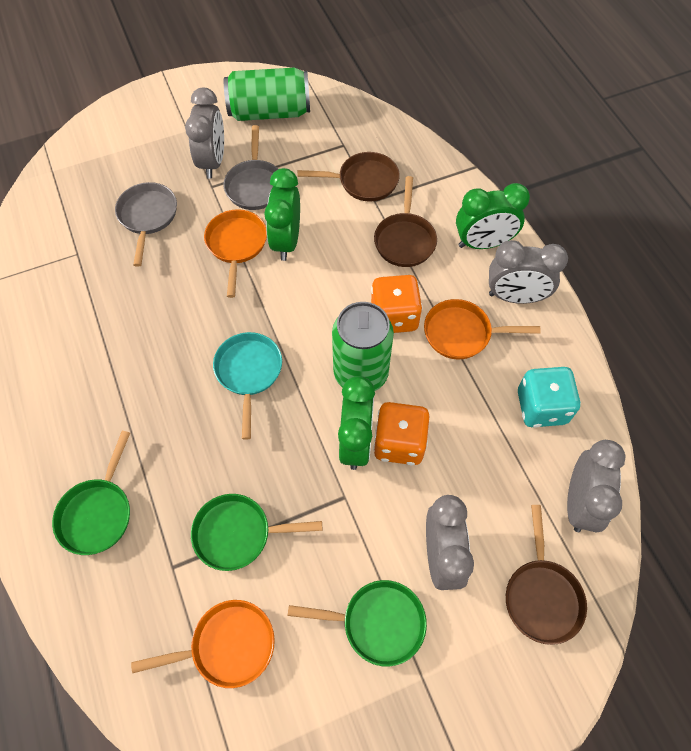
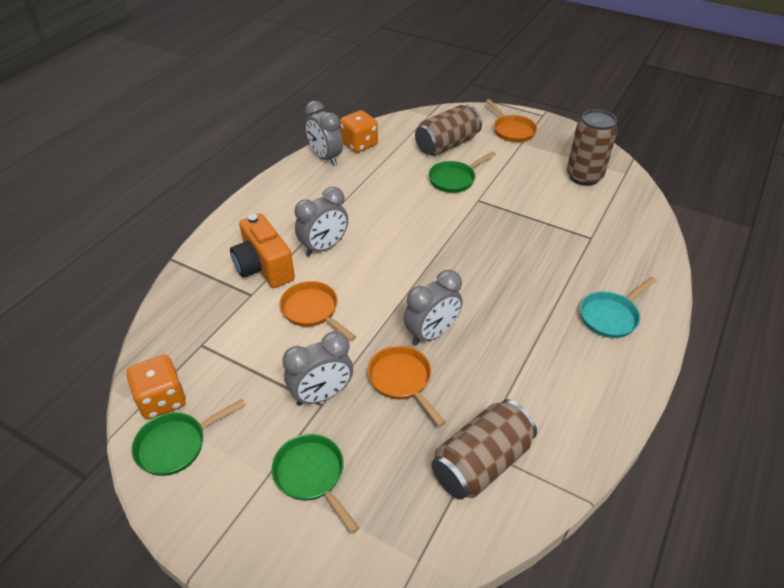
brown can: none = 0 -> [415,105,482,156] [431,399,537,500] [567,109,617,186] = 3
brown pan: [298,152,400,202] [374,176,437,267] [506,505,587,645] = 3 -> none = 0
green can: [224,67,310,121] [332,302,394,391] = 2 -> none = 0
green clock: [264,168,300,261] [338,376,375,470] [456,183,530,249] = 3 -> none = 0
grey pan: [115,182,177,267] [223,125,278,210] = 2 -> none = 0
orange camera: none = 0 -> [230,213,295,288] = 1
turquoise dice: [518,367,581,428] = 1 -> none = 0

